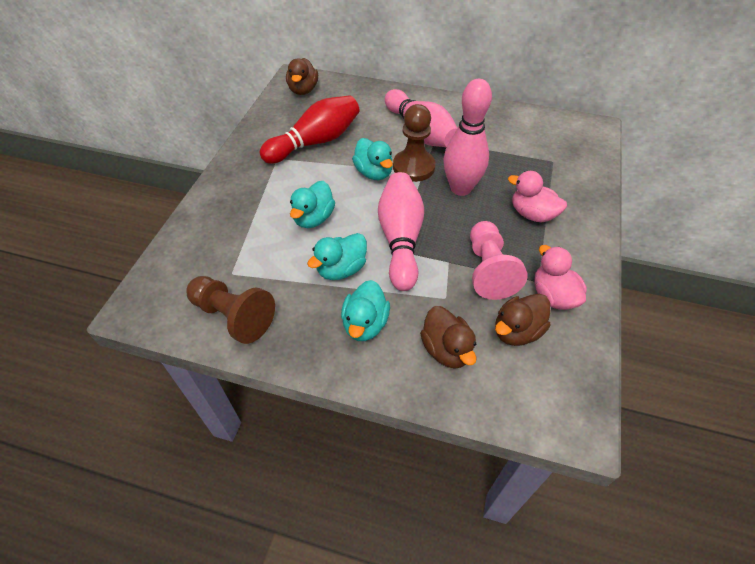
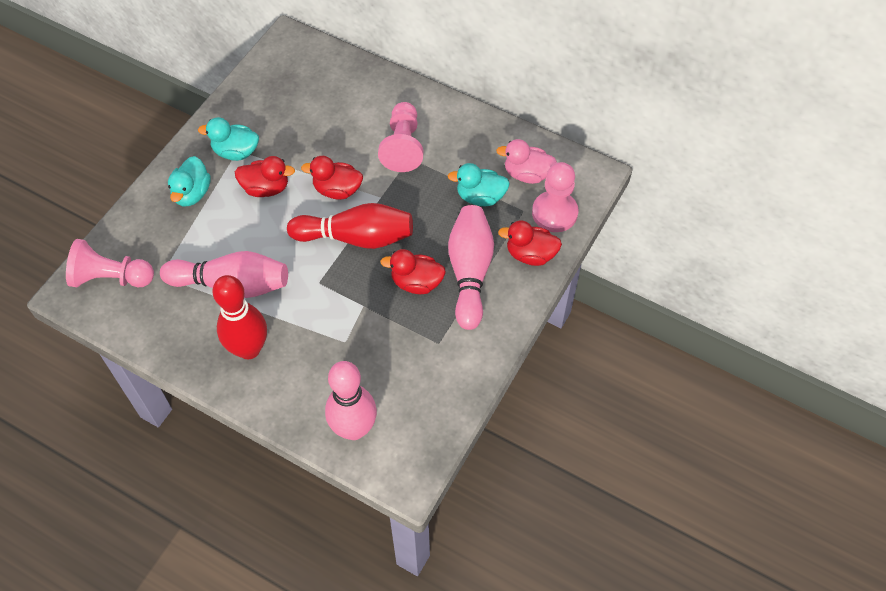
brown duck: [286,58,318,95] [420,306,477,368] [495,294,551,346] = 3 -> none = 0
brown pawn: [186,276,275,344] [393,104,436,182] = 2 -> none = 0
pink duck: [508,171,567,222] [534,245,587,310] = 2 -> [496,139,557,184] = 1
pink pawn: [470,221,528,300] = 1 -> [66,239,154,288] [378,102,423,172] [532,162,578,232] = 3
red bowling pin: [260,95,360,164] = 1 -> [212,275,267,359] [287,203,413,249] = 2
red duck: none = 0 -> [235,156,295,197] [301,156,363,200] [380,249,446,294] [498,221,562,266] = 4
turquoise duck: [290,181,335,228] [307,233,367,280] [341,280,390,341] [352,138,393,180] = 4 -> [168,156,211,206] [198,117,259,161] [448,163,510,206] = 3

